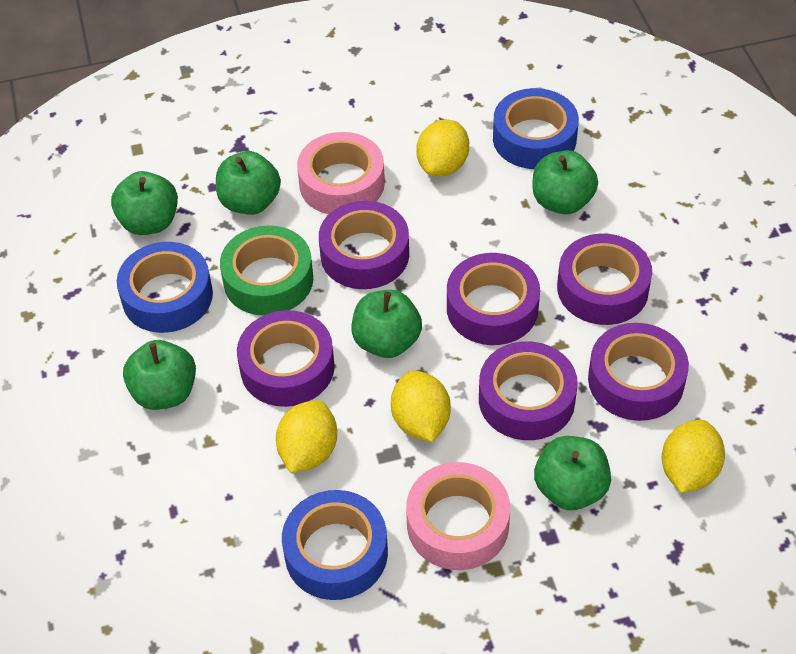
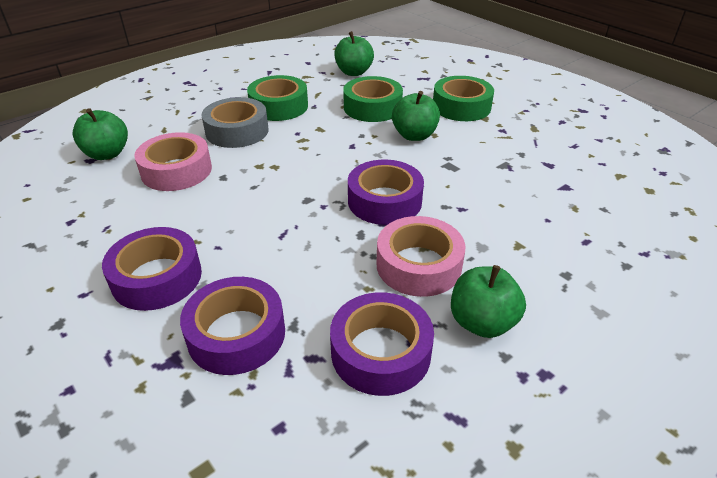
blue tape: [117,242,213,333] [282,490,388,600] [493,88,579,169] = 3 -> none = 0
green apple: [111,171,178,235] [123,340,196,410] [216,151,281,215] [351,290,422,358] [533,150,598,214] [534,436,611,510] = 6 -> [72,108,128,160] [334,31,374,76] [392,91,440,141] [451,265,526,338] = 4
green tape: [220,225,313,316] = 1 -> [247,75,308,121] [343,76,403,122] [433,76,494,121] = 3
grey tape: none = 0 -> [201,97,269,148] = 1
purple tape: [237,310,335,407] [319,201,409,289] [447,253,540,345] [479,341,578,440] [557,234,652,325] [588,323,689,421] = 6 -> [102,227,202,311] [180,277,285,375] [330,292,434,396] [348,160,424,225] = 4
yellow lemon: [276,400,337,473] [391,371,451,442] [416,119,469,176] [662,420,725,493] = 4 -> none = 0

